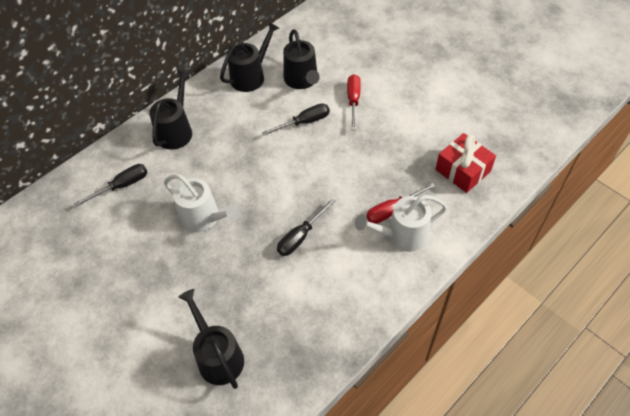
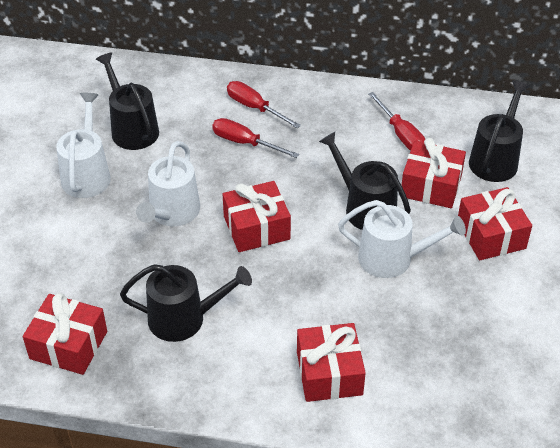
black screwdriver: [74,164,148,207] [262,103,330,135] [277,199,335,256] = 3 -> none = 0
red gift: [435,133,496,193] = 1 -> [23,293,107,375] [223,181,291,252] [297,323,366,402] [402,138,466,208] [458,187,532,260] = 5
red screwdriver: [347,74,361,130] [366,183,436,224] = 2 -> [212,118,299,158] [227,81,301,128] [368,92,425,151] = 3
white watering can: [164,174,240,232] [355,195,448,252] = 2 -> [56,93,111,198] [136,141,200,226] [338,200,466,278] = 3

